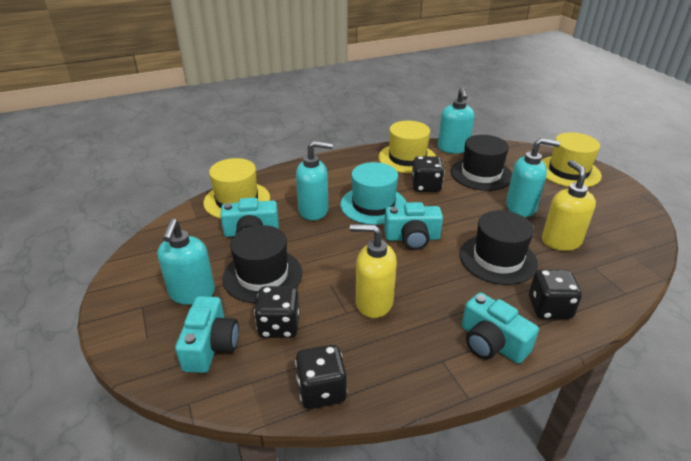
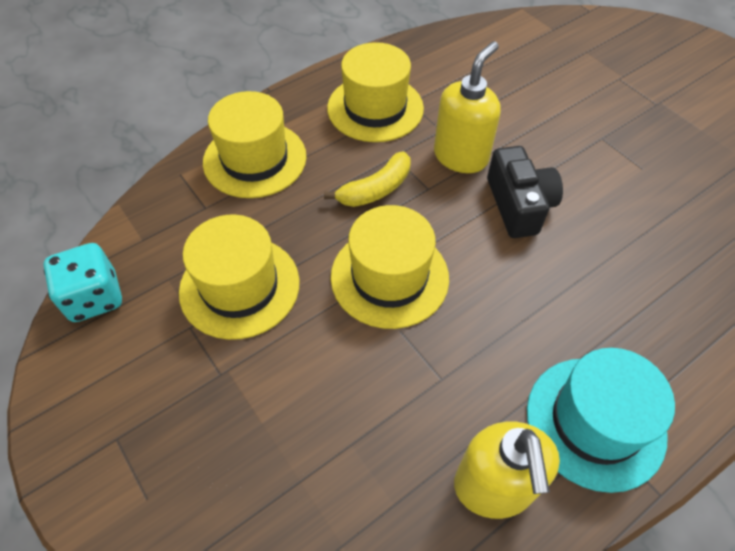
black camera: none = 0 -> [487,146,563,238] = 1
black dice: [254,286,300,338] [295,345,347,409] [412,156,445,192] [529,270,582,319] = 4 -> none = 0
black hat: [222,225,302,303] [451,135,512,191] [460,210,538,285] = 3 -> none = 0
turquoise camera: [175,296,239,373] [220,198,279,237] [384,202,443,250] [462,292,539,364] = 4 -> none = 0
turquoise dice: none = 0 -> [43,243,122,322] = 1
turquoise soap dispenser: [157,219,215,305] [296,141,333,220] [438,87,474,154] [506,138,560,217] = 4 -> none = 0
yellow banana: none = 0 -> [324,152,410,207] = 1
yellow hat: [203,158,270,219] [378,121,436,173] [542,132,602,187] = 3 -> [179,214,299,340] [203,91,306,198] [327,42,424,142] [331,205,449,329] = 4

